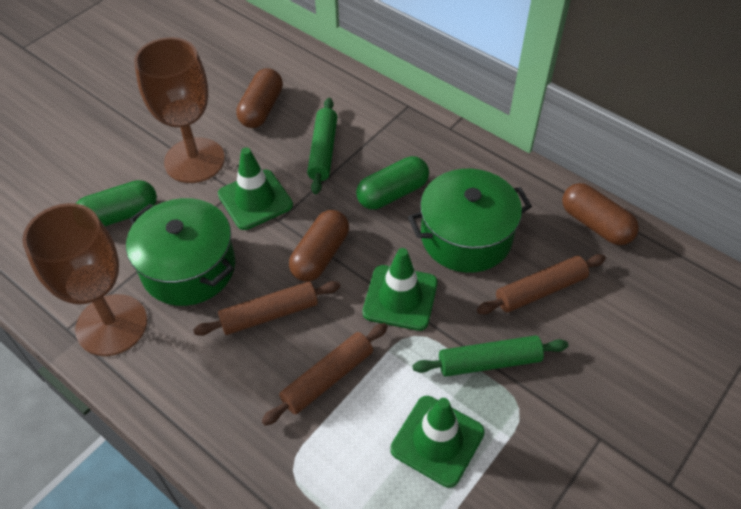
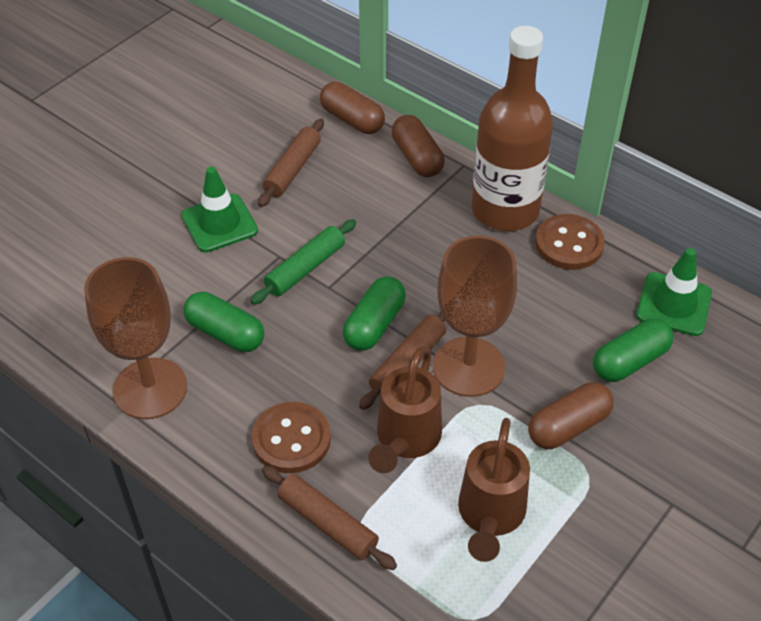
brown bottle: none = 0 -> [472,26,553,231] = 1
brown button: none = 0 -> [252,402,331,473] [535,214,605,270] = 2
brown watering can: none = 0 -> [368,346,442,473] [458,418,530,562] = 2
green capsule: [76,180,157,226] [356,156,429,209] = 2 -> [183,292,264,352] [343,277,406,351] [593,319,673,382] = 3
green pot: [126,198,235,306] [408,169,532,273] = 2 -> none = 0
green rolling pin: [307,98,337,194] [413,335,568,377] = 2 -> [251,219,356,305] = 1
green traffic cone: [218,147,293,230] [362,248,438,331] [390,396,485,488] = 3 -> [181,166,258,252] [636,248,712,336] = 2

